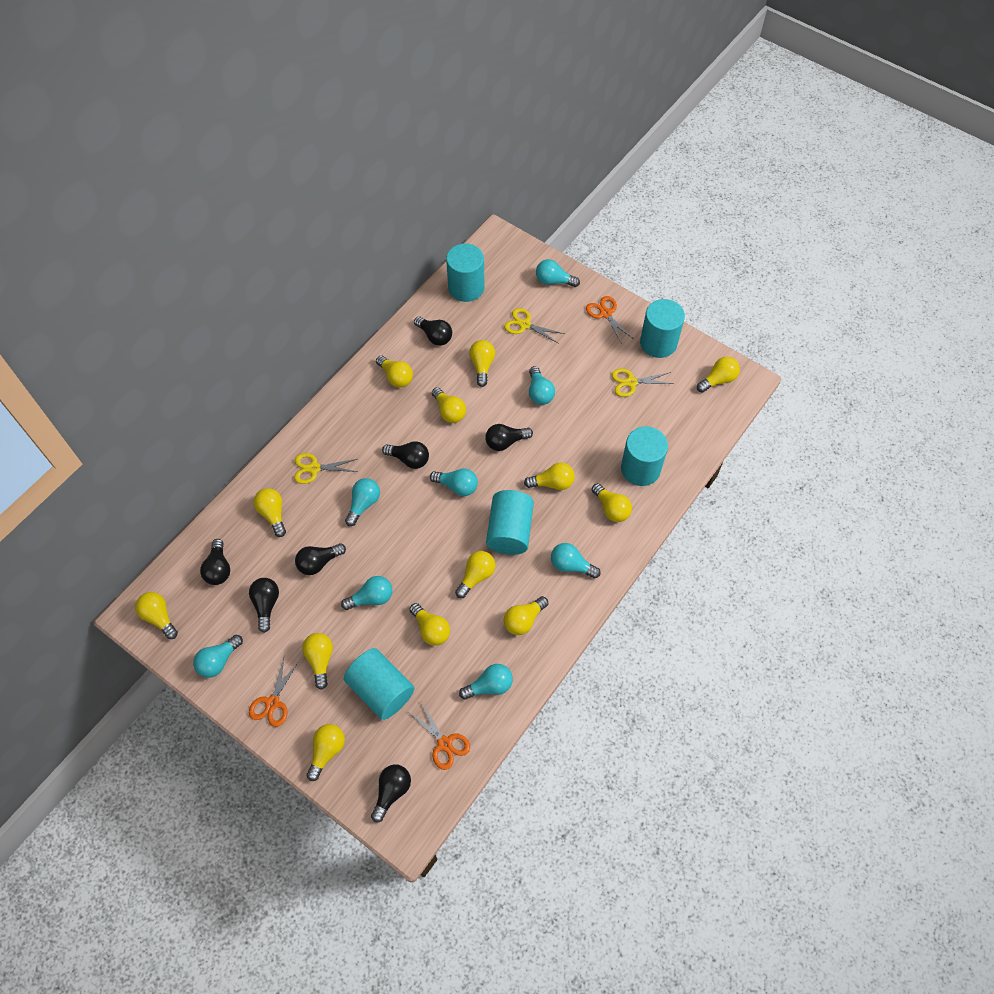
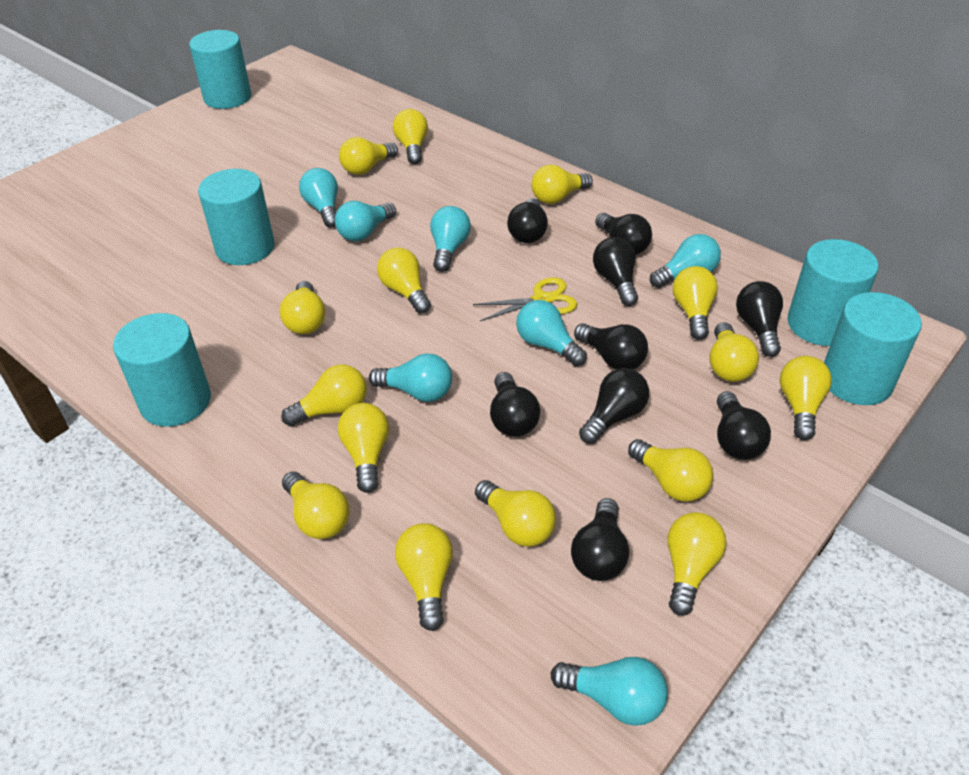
black light bulb: [200,539,230,585] [249,578,279,633] [295,543,346,575] [371,764,411,822] [382,441,429,469] [414,316,452,346] [485,424,533,451] = 7 -> [490,372,541,437] [507,198,548,243] [571,498,629,581] [574,323,648,370] [579,368,649,444] [593,237,638,306] [595,213,652,255] [717,391,771,460] [736,281,783,357] = 9
orange scissors: [249,657,299,727] [410,701,470,770] [586,296,634,344] = 3 -> none = 0
turquoise light bulb: [193,635,243,678] [341,576,392,610] [345,478,380,526] [430,468,478,496] [459,664,513,700] [529,366,555,405] [536,259,580,287] [551,543,601,579] = 8 -> [299,168,338,228] [335,201,396,241] [369,353,452,402] [430,206,471,272] [516,300,587,366] [551,657,668,726] [650,234,721,288] = 7
yellow light bulb: [135,592,178,639] [254,488,286,537] [302,633,333,690] [306,724,345,781] [376,356,413,387] [409,603,450,646] [432,387,466,423] [455,551,495,598] [469,340,495,387] [504,596,549,635] [524,462,575,490] [592,483,632,522] [697,357,740,393] = 13 -> [280,281,325,334] [281,364,367,426] [282,471,350,539] [338,403,389,493] [339,137,398,175] [377,247,431,314] [393,109,428,164] [395,523,453,631] [475,480,556,547] [531,165,593,204] [628,439,713,502] [668,512,726,616] [673,266,718,340] [709,322,759,382] [780,356,832,440] = 15
yellow scissors: [294,453,357,484] [504,308,565,344] [611,368,674,397] = 3 -> [473,278,577,321] = 1

